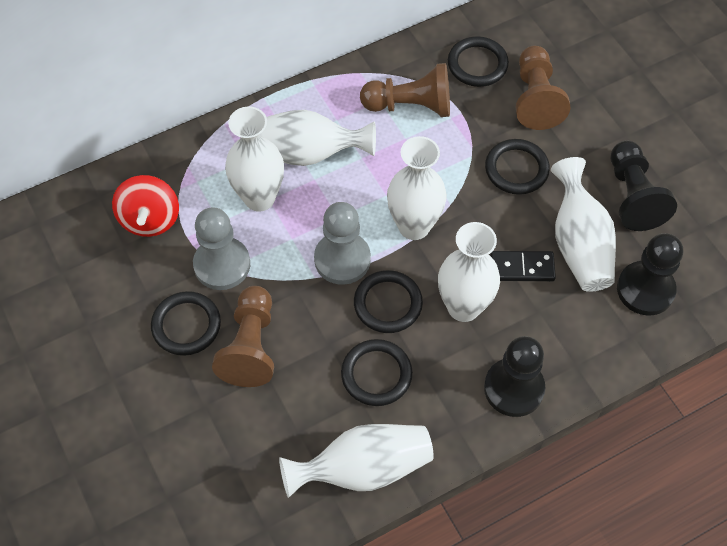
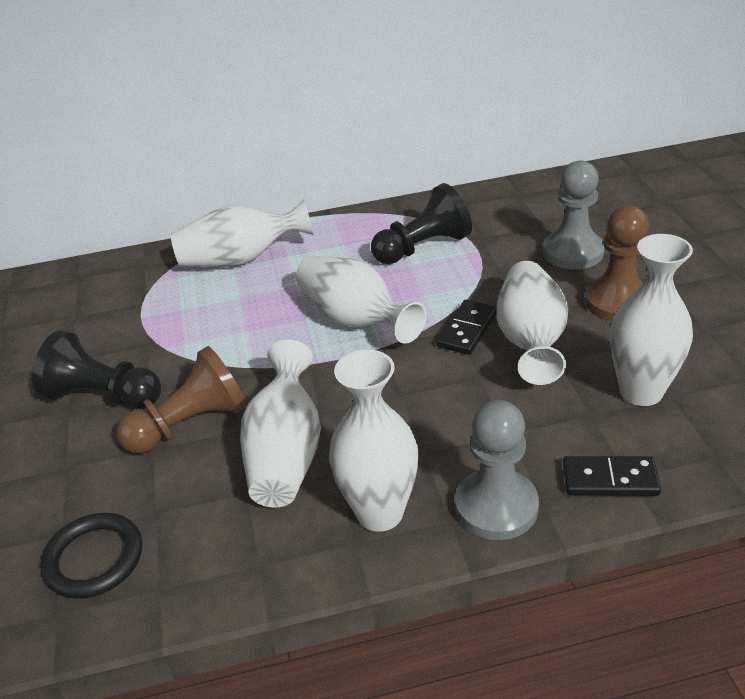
black domino: [490,251,556,281] = 1 -> [436,300,497,355] [563,456,661,496] = 2
black pawn: [484,336,545,417] [610,140,677,231] [617,233,683,316] = 3 -> [32,330,161,409] [371,183,472,264] = 2
black ring: [151,291,221,356] [341,339,413,406] [354,270,423,333] [448,36,509,87] [485,139,550,195] = 5 -> [40,513,142,599] = 1
brown pawn: [212,286,274,387] [360,63,450,117] [516,46,570,130] = 3 -> [117,346,247,454] [585,205,649,321] = 2
red spinning top: [112,175,179,237] = 1 -> none = 0

